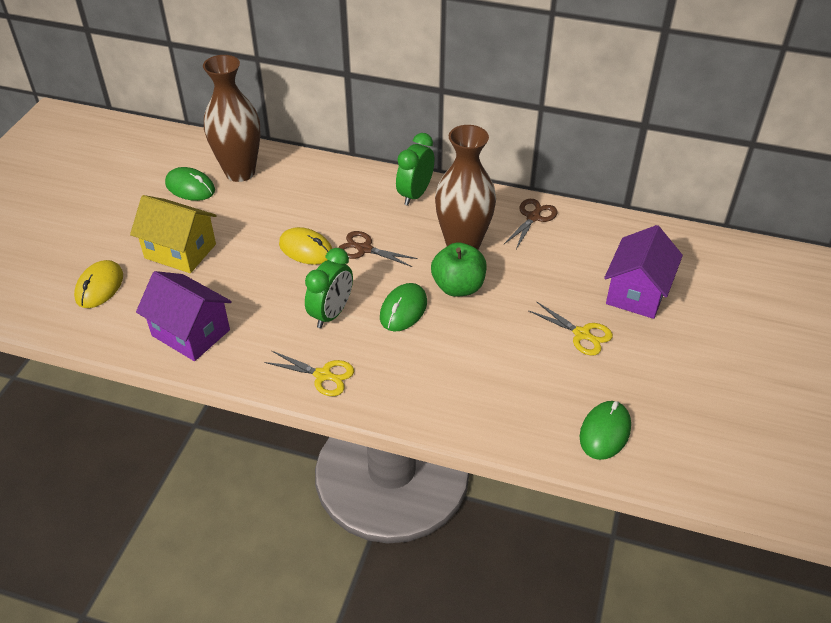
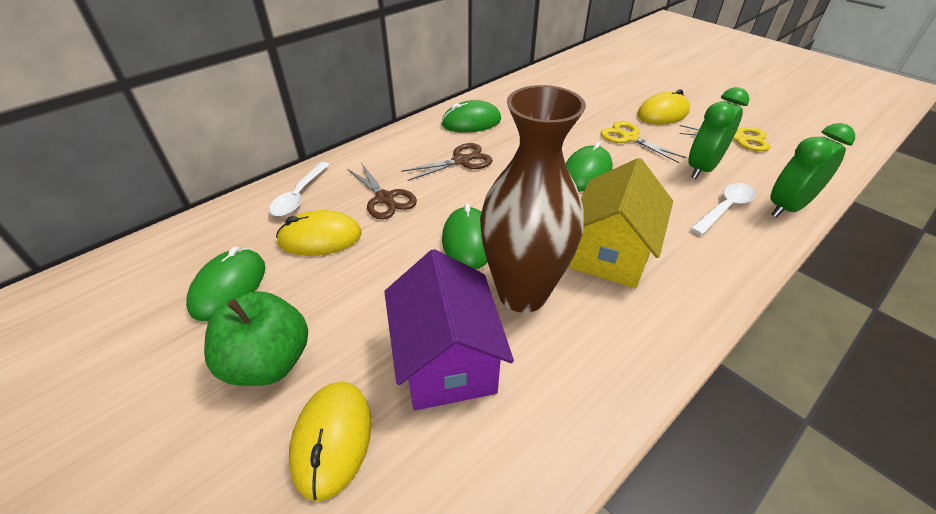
brown vase: [203,55,261,182] [435,125,496,250] = 2 -> [480,85,586,313] = 1
green mouse: [165,167,215,201] [380,283,427,332] [580,401,631,460] = 3 -> [186,246,265,321] [441,100,501,133] [442,203,488,269] [565,142,613,192] = 4
purple house: [136,271,232,361] [604,225,683,319] = 2 -> [384,249,514,410] = 1
white spoon: none = 0 -> [269,162,330,217] [690,183,756,235] = 2
yellow mouse: [74,260,123,308] [279,227,332,265] = 2 -> [276,210,362,256] [289,382,372,502] [637,90,690,125] = 3

